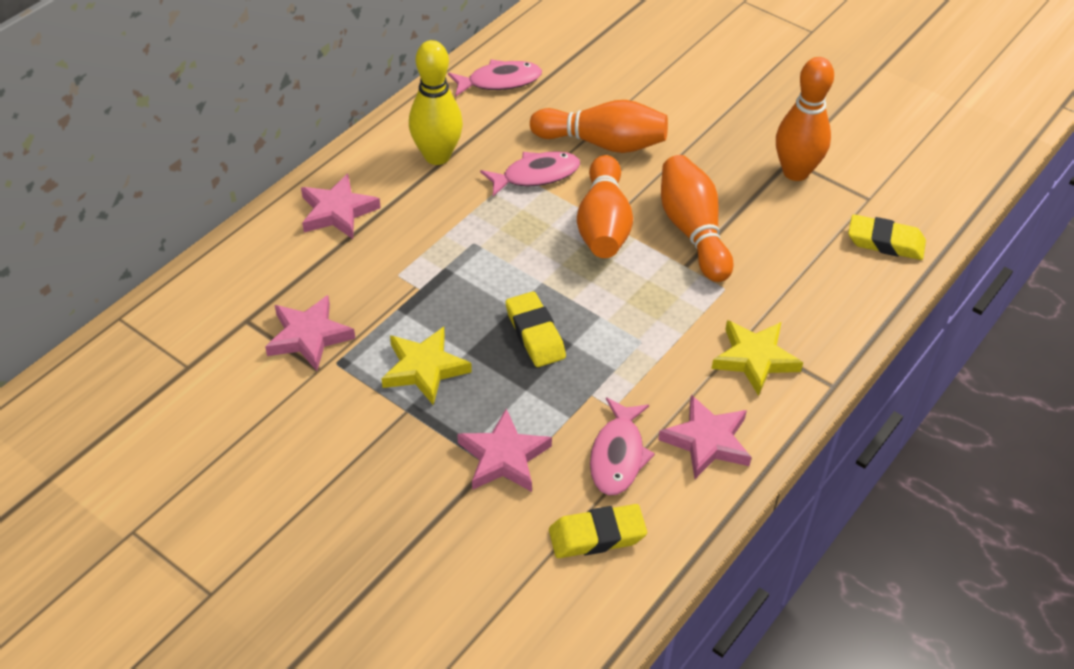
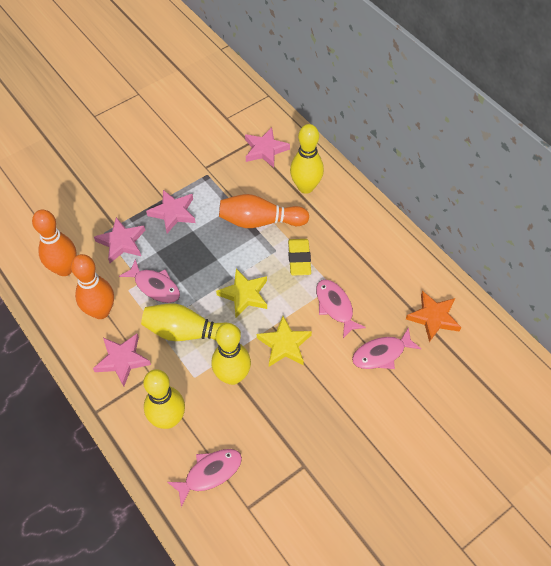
orange bowling pin: [530,100,668,153] [577,155,633,258] [661,155,733,282] [776,57,834,181] = 4 -> [32,210,77,276] [71,254,114,319] [219,194,309,228] = 3
orange star: none = 0 -> [406,291,461,342] = 1
pink fish: [448,59,542,97] [480,151,580,197] [590,397,655,495] = 3 -> [119,259,180,303] [167,449,242,507] [316,279,366,338] [352,327,421,369] = 4
yellow bowling pin: [409,40,463,165] = 1 -> [141,303,241,341] [143,369,185,429] [211,323,251,385] [290,124,324,194] = 4
yellow eraser: [506,291,566,367] [549,504,647,558] [848,214,926,260] = 3 -> [288,239,311,276] = 1

